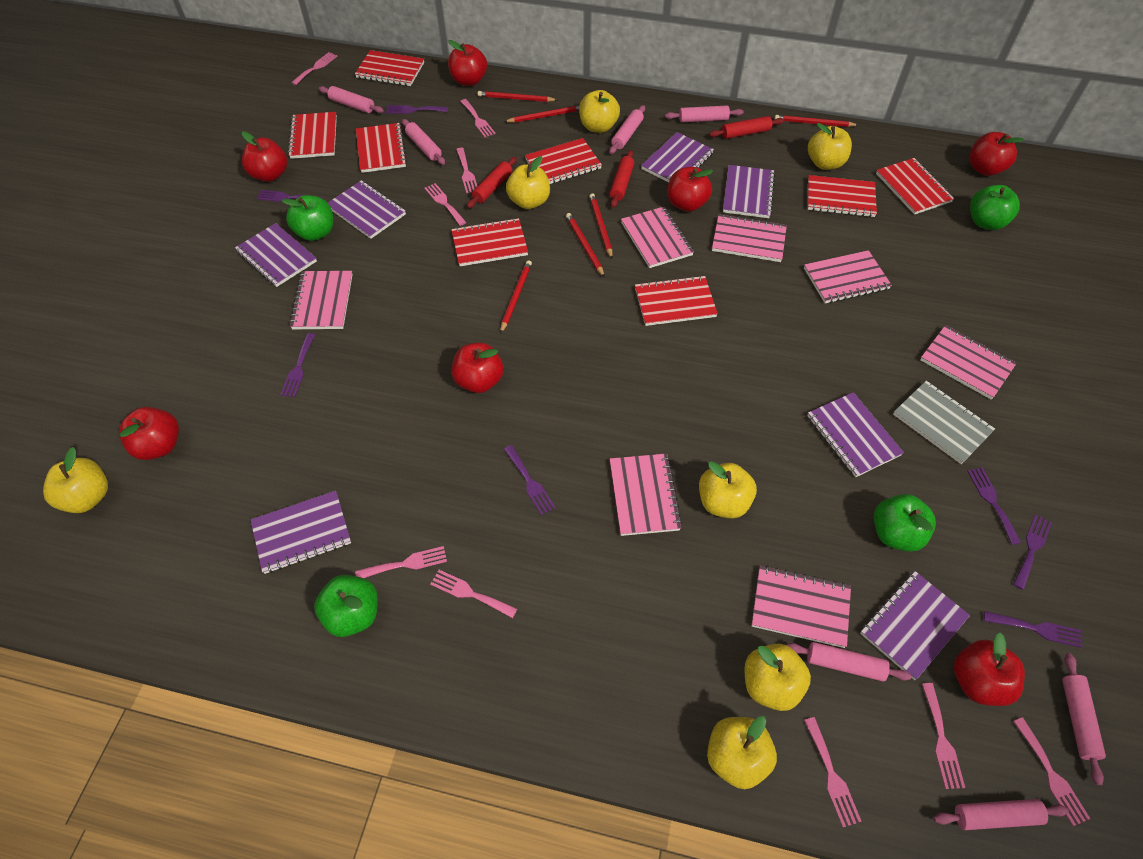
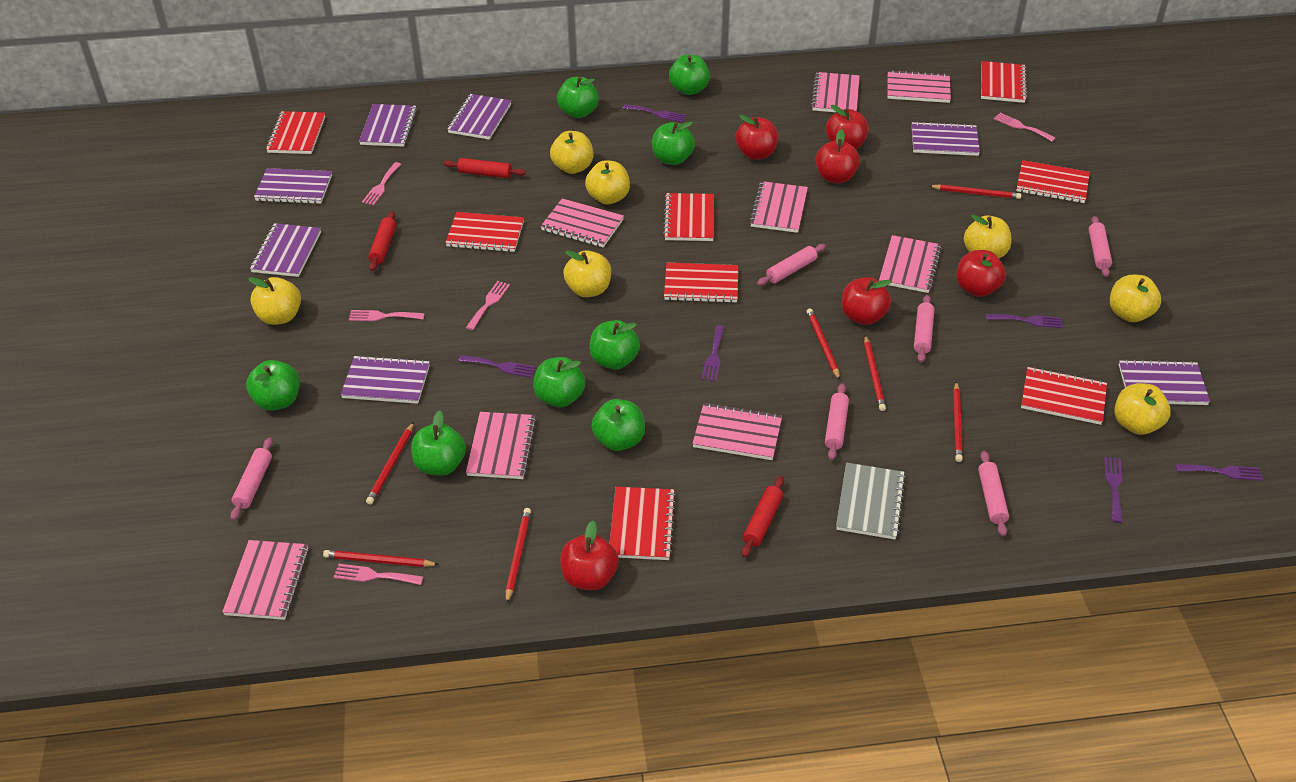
green apple: [282,195,333,241] [314,575,378,637] [874,494,936,552] [970,185,1020,230] = 4 -> [246,360,300,411] [411,410,466,476] [533,357,585,407] [557,77,599,118] [589,320,640,369] [591,399,645,451] [652,122,695,165] [669,54,710,95] = 8
pink fork: [291,52,338,85] [355,546,447,578] [424,183,466,226] [430,570,517,618] [456,148,477,193] [460,99,495,137] [804,717,862,827] [922,683,965,789] [1013,717,1090,826] = 9 -> [334,564,423,585] [349,310,425,321] [362,162,401,205] [466,281,510,330] [994,113,1055,141] = 5
pink notebook: [289,271,353,329] [610,453,682,536] [621,207,694,268] [712,214,787,262] [752,565,851,648] [804,250,892,303] [920,325,1017,399] = 7 -> [222,540,309,620] [466,412,537,479] [541,198,624,247] [692,403,782,460] [749,181,808,233] [811,72,860,113] [879,235,942,293] [887,70,951,103] = 8
pink rolling pin: [319,86,384,113] [402,119,445,165] [609,105,645,154] [665,105,744,122] [786,642,912,682] [933,799,1069,830] [1062,653,1106,785] = 7 -> [230,437,273,521] [757,244,826,286] [825,383,849,460] [914,295,934,363] [978,451,1009,537] [1089,216,1112,277] = 6
purple fork: [257,190,324,202] [280,333,315,397] [386,105,448,114] [504,445,556,515] [967,467,1021,545] [984,611,1082,648] [1013,514,1052,590] = 7 -> [459,355,536,378] [623,104,686,122] [702,325,725,381] [986,314,1063,328] [1104,457,1122,523] [1175,464,1263,481] = 6
red apple: [119,407,179,460] [242,132,287,182] [448,40,487,86] [451,343,504,393] [668,167,713,212] [954,632,1025,706] [970,132,1024,176] = 7 -> [560,521,619,591] [735,115,778,160] [816,129,860,183] [826,105,869,149] [842,277,892,325] [957,250,1006,297] = 6
red pencil: [478,91,557,102] [500,260,532,334] [504,105,580,123] [566,213,605,277] [589,193,613,259] [775,115,858,127] = 6 -> [323,550,439,567] [366,422,414,505] [506,508,531,604] [807,308,840,380] [864,335,886,411] [929,184,1021,199] [953,381,963,462] = 7

